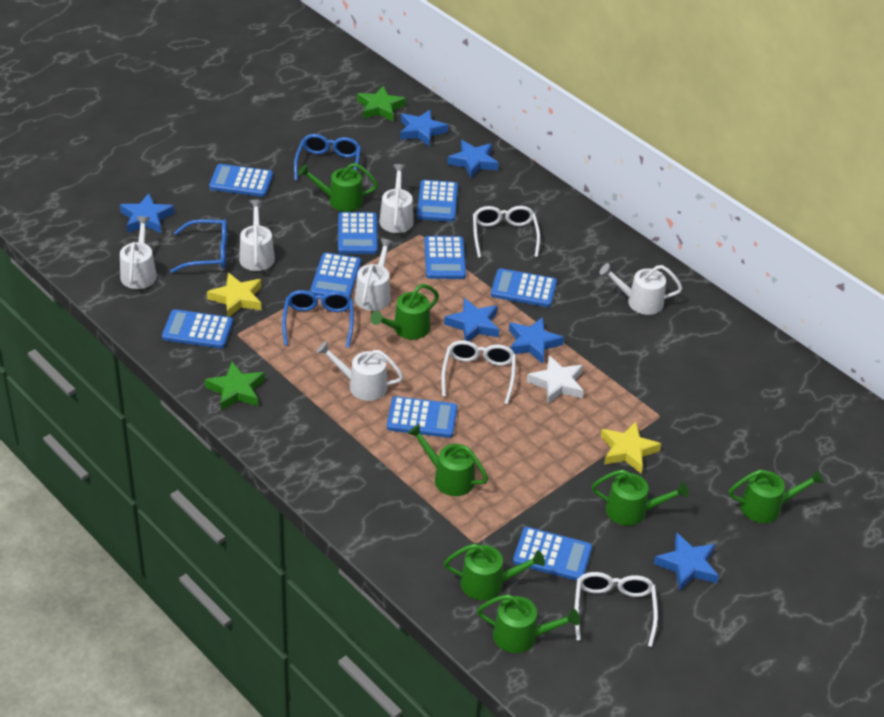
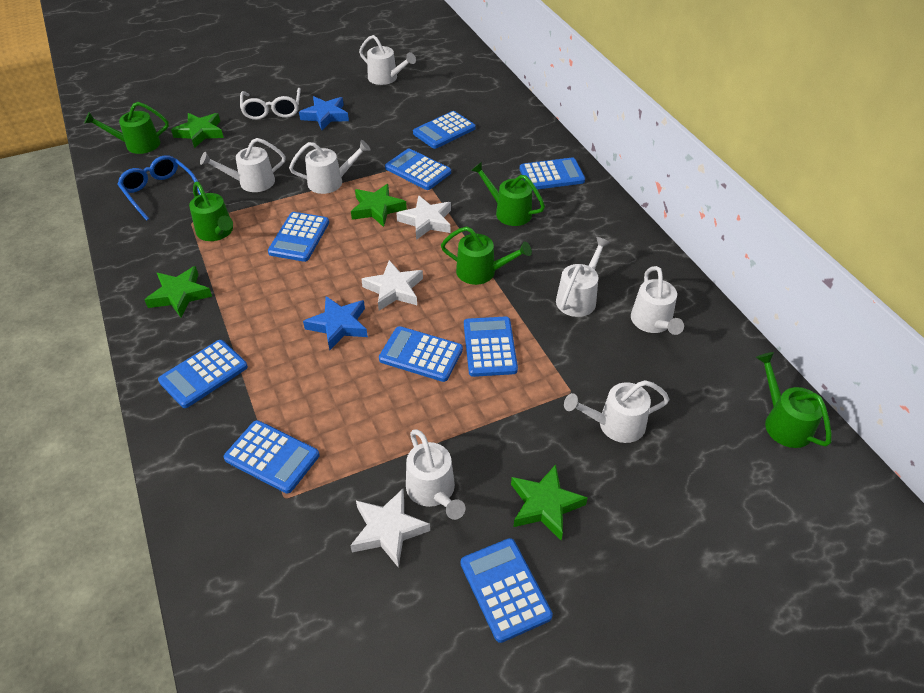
blue glasses: [170,219,227,273] [282,290,354,348] [294,134,361,181] = 3 -> [117,155,201,221] = 1
blue star: [120,193,174,233] [400,109,448,146] [444,298,499,341] [447,140,499,178] [509,317,564,364] [654,533,719,591] = 6 -> [299,96,349,130] [303,296,368,350] = 2
green star: [205,362,265,411] [357,86,406,121] = 2 -> [145,266,212,318] [171,113,224,148] [351,184,407,227] [511,464,588,540] = 4
green watering can: [298,163,378,212] [370,284,439,340] [407,424,488,496] [444,544,545,600] [477,594,580,653] [592,469,689,526] [729,469,824,523] = 7 -> [84,102,169,154] [189,182,233,241] [441,226,532,285] [471,162,545,226] [756,352,832,448] = 5
white glasses: [441,340,516,404] [473,206,540,258] [575,572,658,647] = 3 -> [240,88,301,120] = 1
white star: [527,355,584,404] = 1 -> [350,489,430,568] [361,260,423,311] [396,195,451,240] = 3
white watering can: [120,216,157,289] [239,200,275,271] [317,341,403,401] [355,238,393,311] [379,164,414,233] [600,263,682,315] = 6 -> [200,138,285,192] [289,140,370,194] [359,35,416,85] [406,429,466,520] [556,237,610,317] [564,380,670,443] [631,266,684,335] = 7
yellow star: [207,273,262,317] [601,422,661,473] = 2 -> none = 0

